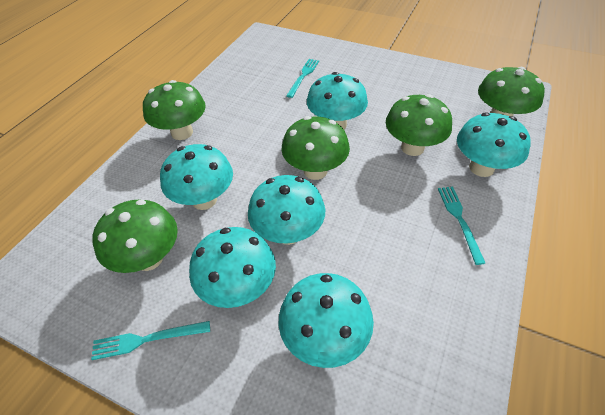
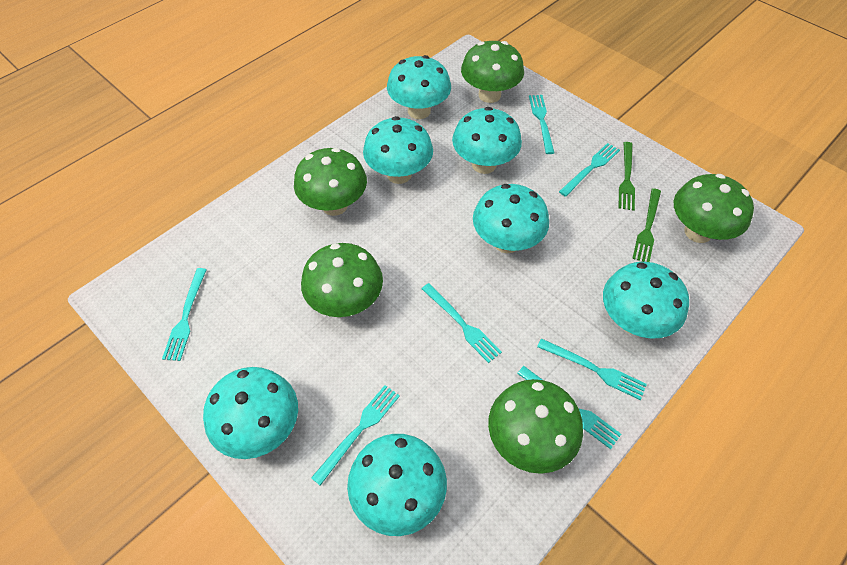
green fork: none = 0 -> [618,142,635,211] [632,188,661,262] = 2
turquoise fork: [91,321,210,360] [286,59,319,98] [438,187,485,265] = 3 -> [162,268,207,361] [311,385,400,486] [422,283,502,363] [517,366,621,449] [529,95,555,154] [537,338,647,400] [559,143,620,197] = 7
turquoise mushroom: [160,144,233,210] [189,227,276,308] [248,175,325,245] [279,273,374,368] [307,72,368,129] [457,112,531,177] = 6 -> [203,367,298,459] [347,434,447,536] [363,116,433,184] [387,55,451,119] [452,107,522,174] [473,184,549,253] [603,262,689,339] = 7

